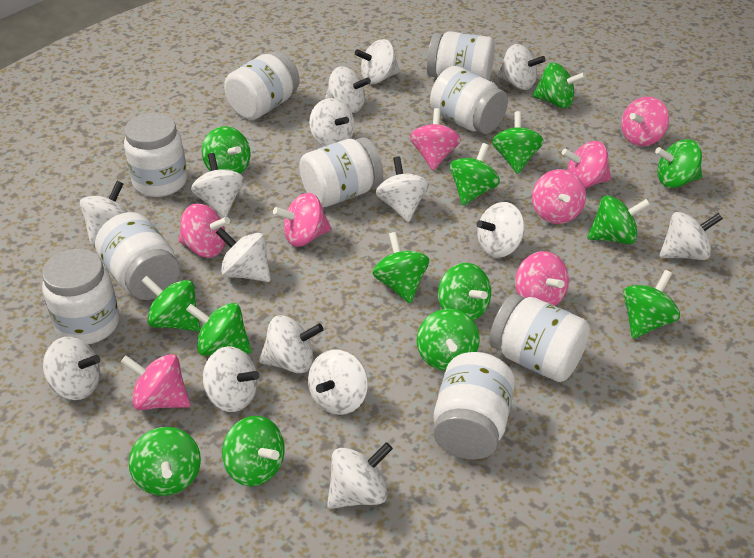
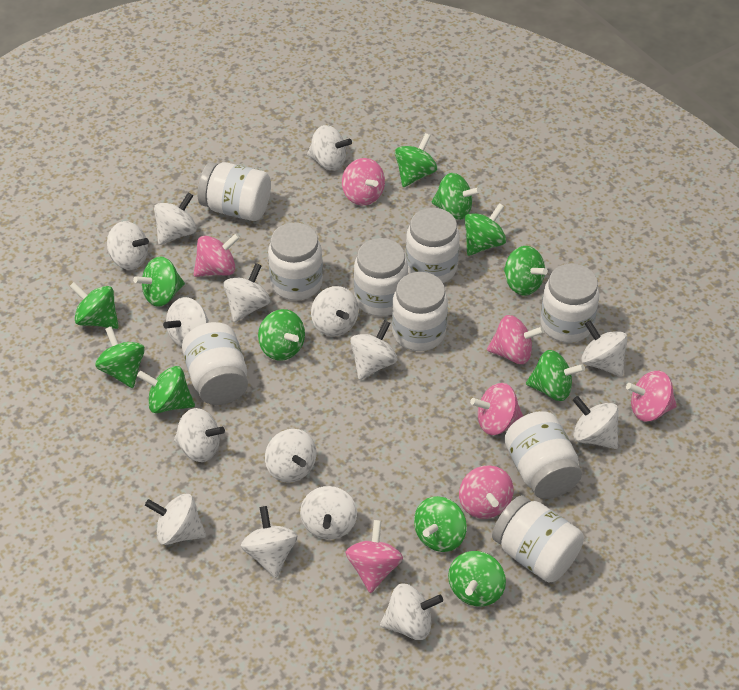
green spinning top: [129,427,201,496] [141,275,200,331] [186,303,252,356] [202,126,251,174] [222,416,285,487] [372,232,430,304] [417,309,480,371] [438,263,491,321] [450,143,500,205] [492,111,544,174] [532,63,586,108] [587,195,650,244] [623,270,680,339] [655,139,702,188] = 14 -> [69,282,119,329] [95,326,145,388] [133,257,185,307] [137,366,195,413] [258,309,305,361] [395,133,437,187] [414,496,467,552] [432,173,481,220] [448,551,506,607] [464,203,506,256] [504,246,548,295] [526,350,585,401] = 12
pink spinning top: [121,354,190,410] [178,203,230,258] [273,193,332,247] [410,108,461,170] [515,251,569,306] [532,169,586,224] [562,141,611,189] [621,97,669,146] = 8 -> [193,233,240,277] [342,158,385,205] [345,520,403,593] [459,465,513,519] [470,383,523,435] [487,315,544,364] [626,371,677,421] = 7

